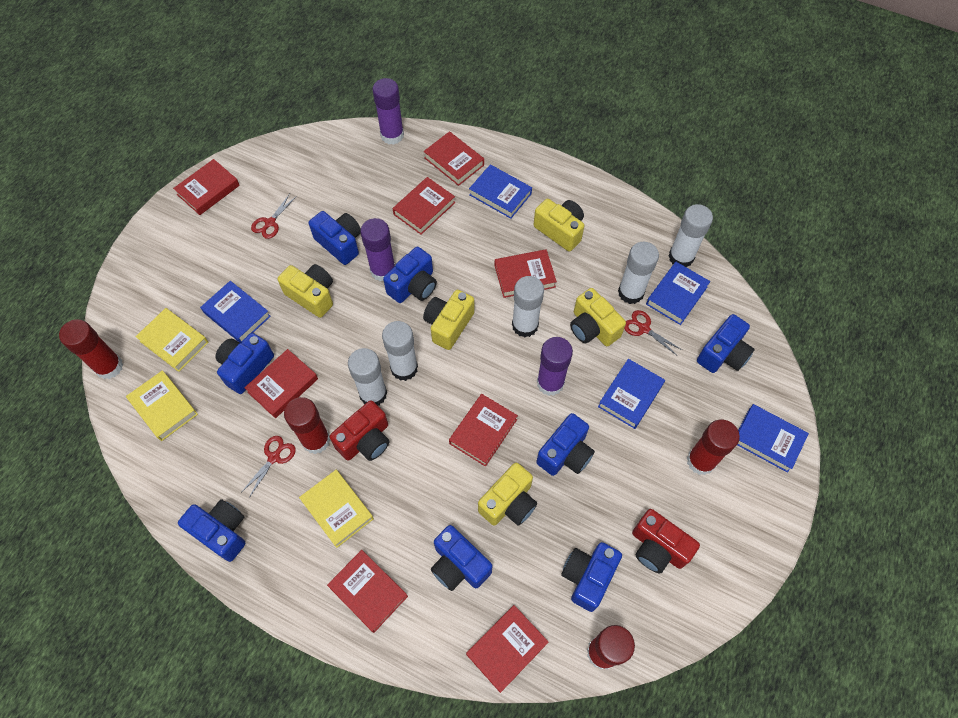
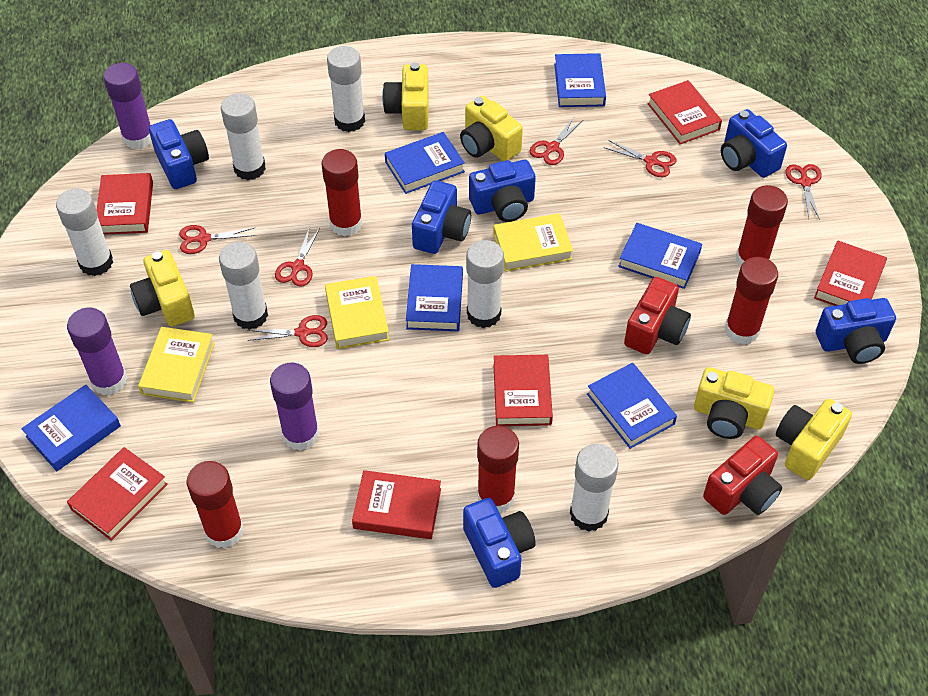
blue book: [200,281,271,343] [469,164,532,219] [598,359,665,429] [646,262,710,325] [737,404,809,473] = 5 -> [21,384,121,471] [385,132,465,194] [406,264,463,331] [554,53,606,107] [587,363,677,449] [618,223,702,289] = 6
blue camera: [178,499,245,562] [216,333,274,394] [309,211,361,265] [383,247,437,303] [431,525,492,591] [536,413,595,476] [561,542,622,612] [697,314,755,373] = 8 -> [149,119,209,189] [412,180,471,254] [463,498,536,588] [469,160,536,222] [721,109,787,178] [816,298,896,364] = 6
red book: [173,159,240,215] [244,349,318,418] [327,550,408,633] [393,177,455,235] [424,131,484,186] [449,394,518,467] [466,605,548,693] [494,249,557,298] = 8 -> [67,447,168,541] [97,173,153,235] [352,470,441,539] [493,355,553,426] [647,80,722,144] [814,240,887,306] = 6
red glue stick: [59,319,123,379] [284,397,330,454] [587,625,635,670] [687,420,740,475] = 4 -> [187,461,244,549] [321,149,363,237] [477,426,519,513] [725,257,778,345] [736,185,788,267] = 5
red scissors: [242,436,296,498] [251,194,297,239] [624,310,682,355] = 3 -> [179,225,256,254] [247,315,328,347] [275,226,320,287] [530,116,583,165] [604,140,676,177] [786,164,822,220] = 6
white glue stick: [348,348,387,406] [382,321,418,381] [512,276,544,338] [618,242,659,304] [668,204,713,267] = 5 -> [56,188,113,276] [219,242,268,330] [221,93,266,180] [327,46,365,132] [466,240,504,328] [570,444,619,532] = 6

